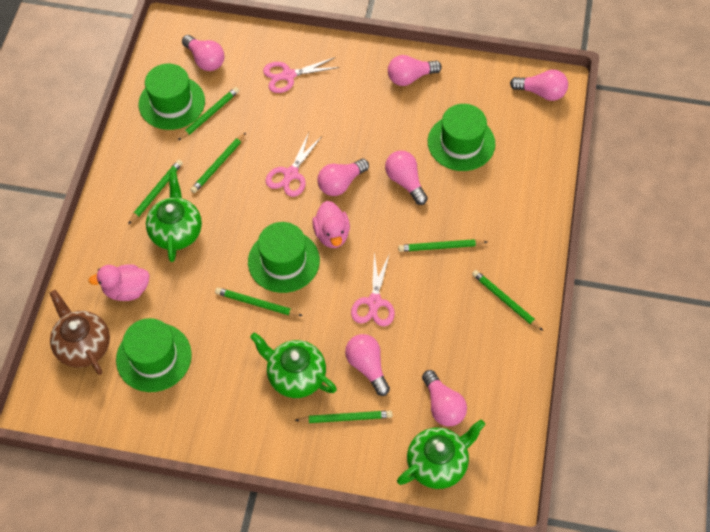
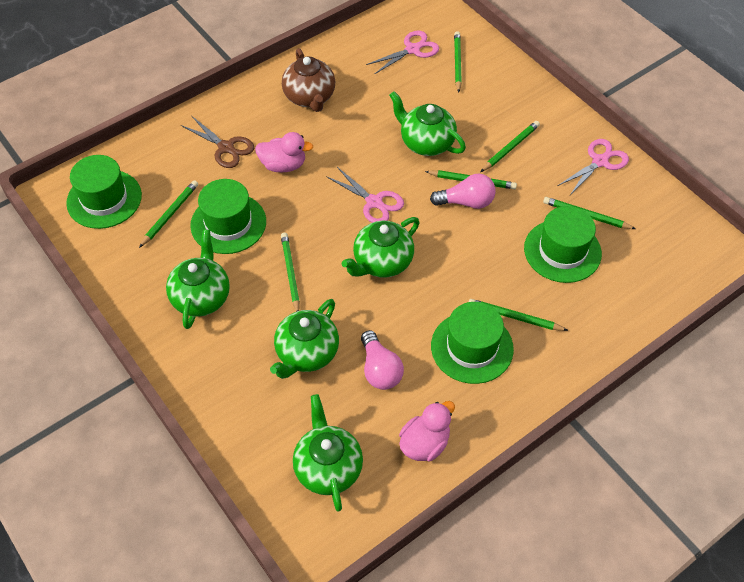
brown scissors: none = 0 -> [181,116,254,168] = 1
green teapot: [146,172,202,262] [250,332,337,398] [397,420,486,489] = 3 -> [166,229,230,329] [270,299,339,379] [293,394,363,512] [342,217,419,278] [389,91,466,156] = 5
pink light bulb: [182,35,224,71] [318,159,369,196] [345,334,390,396] [385,151,428,205] [388,55,442,86] [422,370,467,426] [510,69,568,101] = 7 -> [361,330,404,390] [430,174,496,209] = 2

